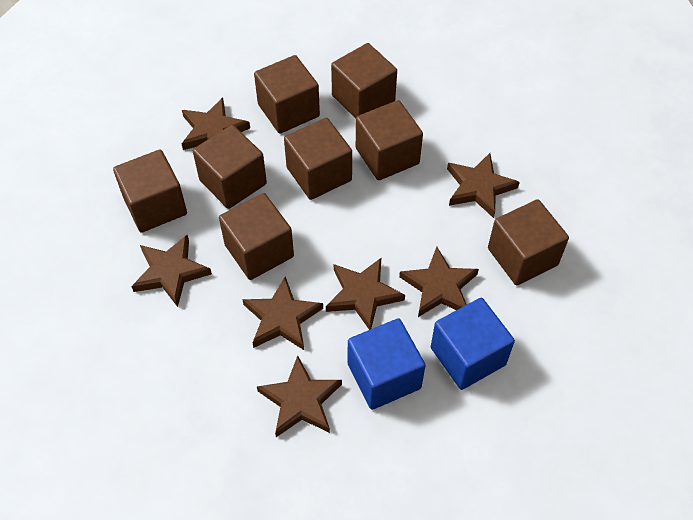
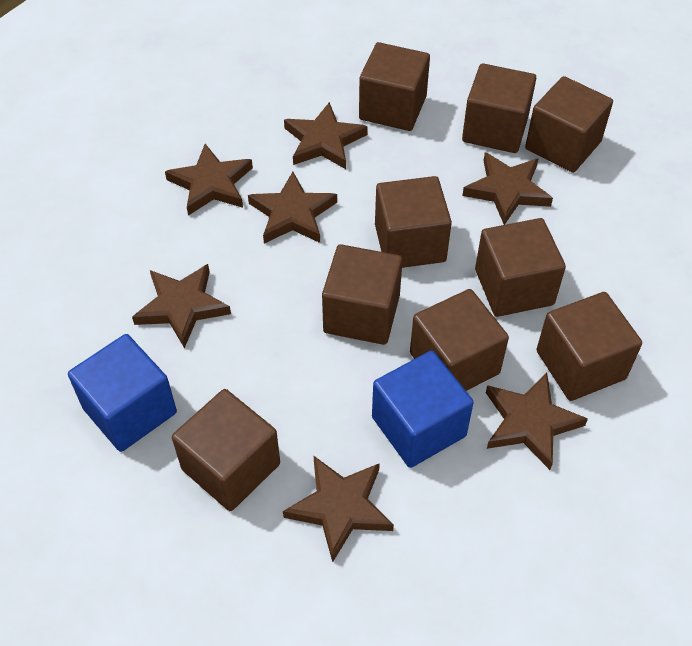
brown cube: [113,150,187,233] [193,125,267,209] [219,193,294,280] [254,55,320,134] [284,118,352,200] [331,43,397,119] [356,100,423,181] [488,199,569,286] = 8 -> [172,389,280,511] [322,244,403,345] [359,42,430,131] [375,176,452,268] [410,289,509,391] [462,63,536,153] [475,218,566,317] [525,76,613,173] [536,292,642,401] = 9

